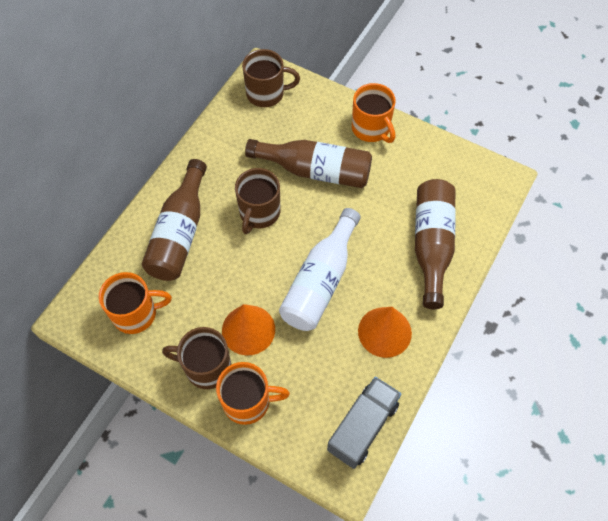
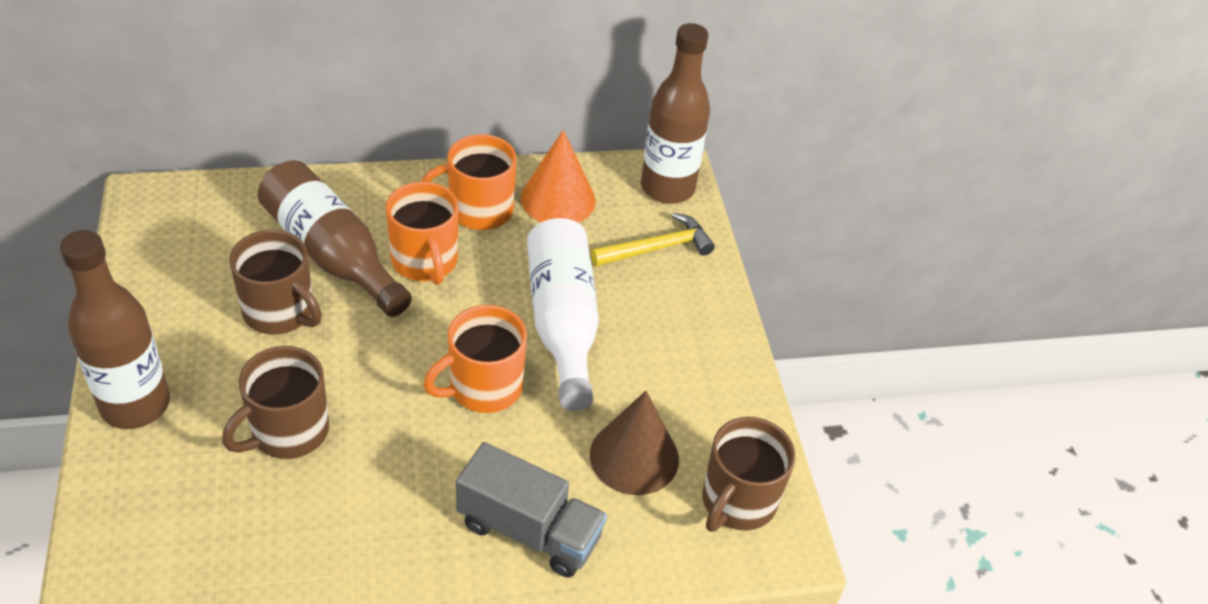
brown cone: none = 0 -> [590,391,679,495] = 1
orange cone: [222,304,275,356] [358,307,412,358] = 2 -> [521,130,595,223] = 1
yellow hammer: none = 0 -> [591,213,715,266] = 1

